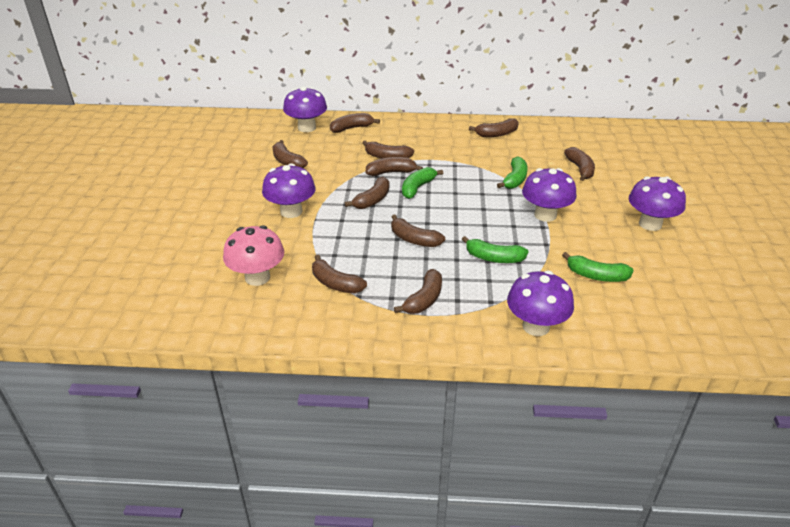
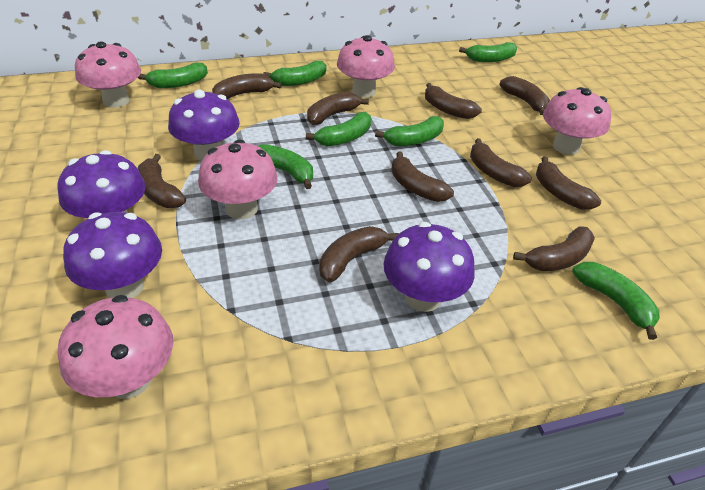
green banana: [402,167,443,199] [462,236,529,263] [497,156,528,189] [562,252,634,282] = 4 -> [138,63,208,88] [258,144,313,189] [263,61,326,86] [306,112,371,146] [375,116,444,146] [459,42,517,62] [572,262,660,340] = 7
pink mushroom: [223,225,284,286] = 1 -> [58,295,173,399] [75,41,141,108] [198,139,278,219] [337,35,395,98] [543,87,611,155] = 5
purple mushroom: [262,163,316,218] [283,86,327,132] [507,271,574,336] [522,168,577,222] [629,176,686,231] = 5 -> [57,150,146,218] [63,212,162,298] [168,89,240,161] [384,222,475,312] = 4

